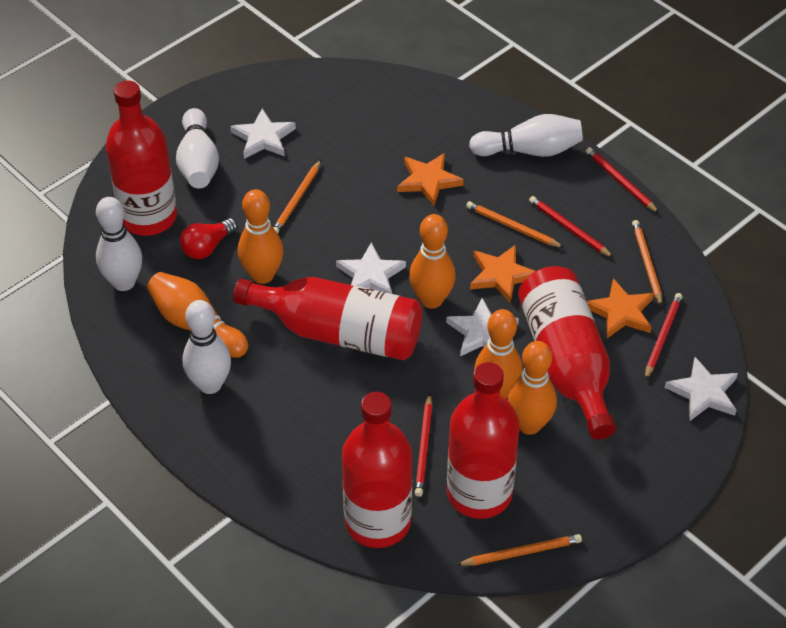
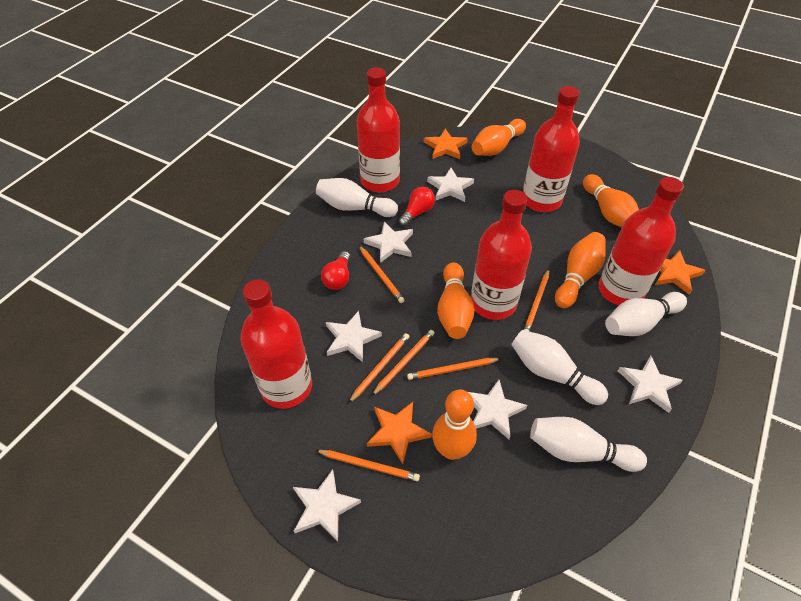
orange pencil: [273,160,321,234] [456,534,582,566] [466,201,564,248] [632,220,662,307] = 4 -> [315,450,420,481] [349,333,409,403] [359,246,405,303] [372,330,435,396] [407,358,502,380] [524,269,549,331] = 6
red light bulb: [180,218,237,259] = 1 -> [321,251,351,290] [399,187,435,226] = 2
red pencil: [415,394,432,497] [529,196,614,258] [586,147,659,213] [645,293,682,380] = 4 -> none = 0
white star: [230,109,296,159] [336,242,406,294] [446,298,519,356] [665,357,738,421] = 4 -> [293,469,361,542] [326,311,382,362] [364,222,413,263] [427,168,474,202] [468,380,527,439] [618,356,683,413] = 6

